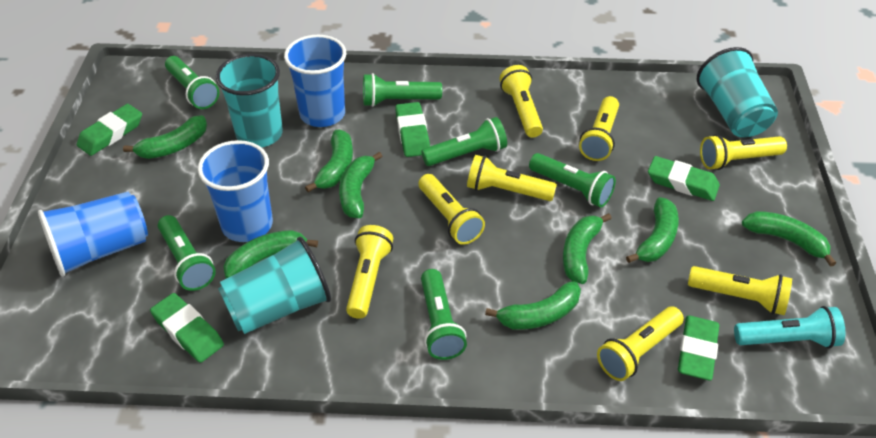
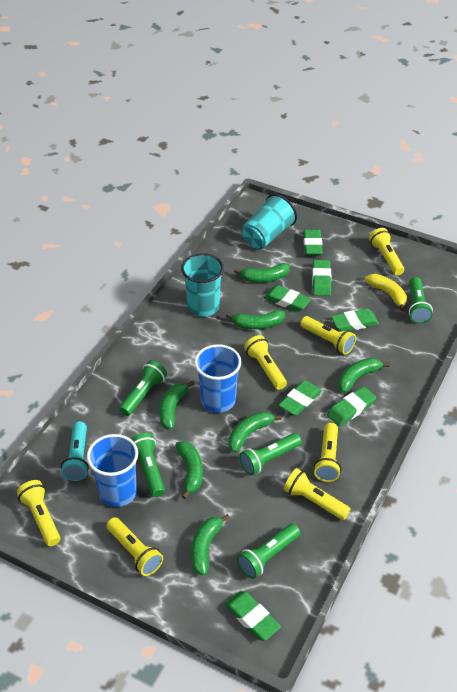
blue cup: [38,192,148,277] [198,140,273,242] [284,35,346,127] = 3 -> [87,434,138,507] [194,344,241,413] = 2
green banana: [123,115,207,159] [223,230,318,279] [305,130,353,192] [339,152,383,218] [485,281,581,330] [563,213,612,284] [626,197,679,263] [742,211,836,267] = 8 -> [159,381,195,429] [175,441,203,499] [191,514,230,576] [226,310,285,329] [228,411,282,452] [234,263,290,282] [338,358,390,393] = 7
green eraser: [77,104,142,156] [150,293,224,363] [395,102,430,157] [648,156,720,201] [678,315,720,381] = 5 -> [225,591,281,641] [264,285,311,312] [279,380,322,416] [303,230,323,255] [312,260,331,296] [327,387,376,426] [331,309,379,331] = 7
green flashlight: [158,215,216,291] [165,56,219,109] [363,73,442,107] [421,117,507,166] [421,269,467,360] [529,153,616,207] = 6 -> [119,360,167,416] [131,433,165,497] [237,524,300,579] [239,433,302,476] [409,277,433,324] = 5
turquoise cup: [216,54,283,147] [218,237,331,334] [697,47,778,137] = 3 -> [181,253,224,317] [241,194,297,249] = 2
yellow banana: none = 0 -> [365,274,407,311] = 1
yellow flashlight: [346,225,393,319] [418,174,485,245] [467,155,557,201] [499,65,543,138] [579,96,619,161] [597,307,684,381] [688,266,792,315] [700,134,787,170] = 8 -> [17,480,61,546] [106,517,163,576] [244,335,287,390] [284,468,351,520] [300,316,356,355] [314,423,341,482] [369,228,404,275] = 7

